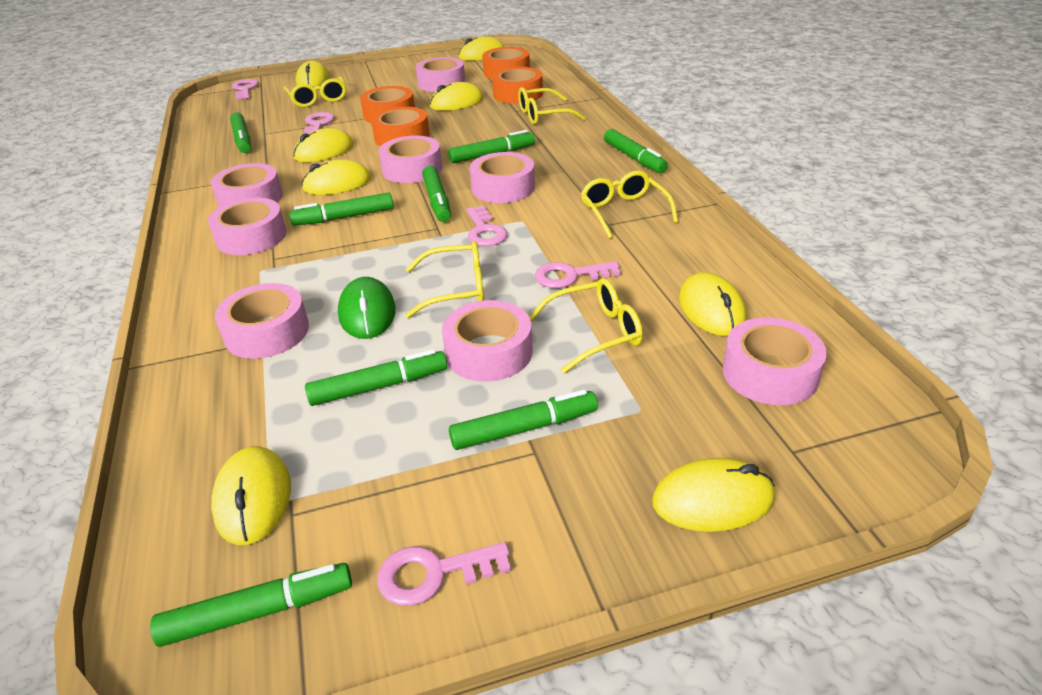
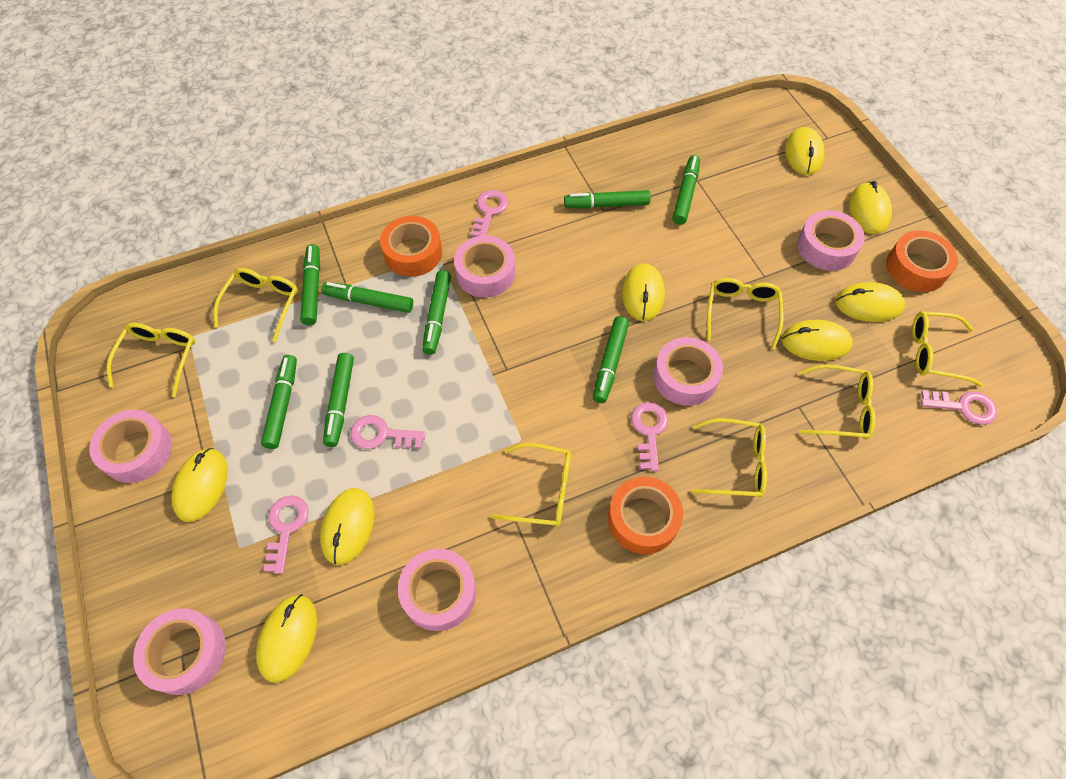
green mouse: [338,277,396,339] = 1 -> none = 0
orange tape: [360,86,415,123] [371,107,430,147] [482,47,530,79] [492,67,543,104] = 4 -> [380,216,442,277] [608,477,683,554] [886,230,958,292] = 3
pink tape: [208,198,286,255] [211,163,283,207] [215,283,309,359] [379,136,442,183] [416,57,465,92] [442,300,533,382] [470,152,535,203] [722,317,827,405] = 8 -> [89,410,172,483] [133,608,226,695] [398,549,476,631] [454,235,515,298] [653,337,723,406] [797,210,865,271] = 6
yellow glasses: [284,76,346,107] [405,241,484,318] [518,87,586,124] [529,278,643,373] [581,171,678,239] = 5 -> [107,323,195,397] [214,268,298,343] [491,443,571,527] [691,418,767,498] [707,278,784,349] [798,364,875,440] [912,311,983,387] = 7

